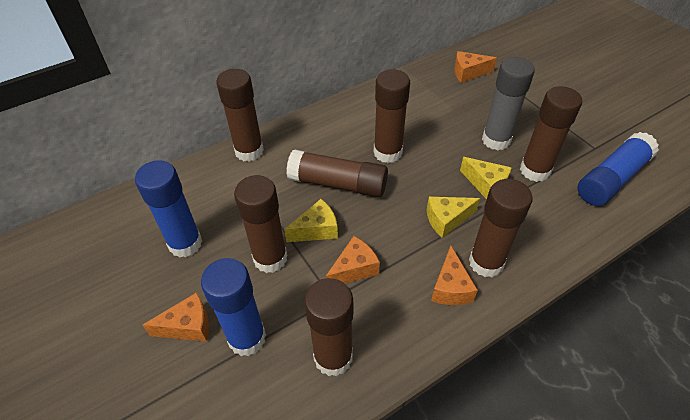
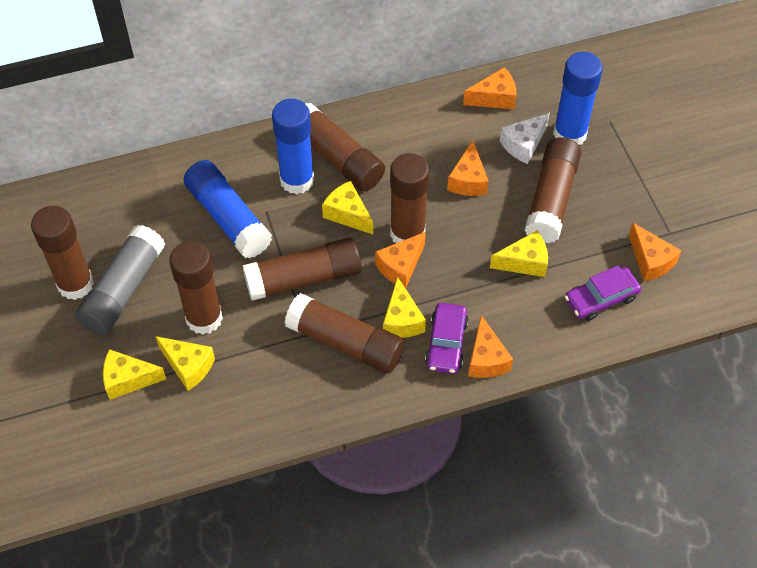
orange cheese: [143,292,209,342] [326,236,380,283] [431,246,478,305] [454,51,497,83] = 4 -> [375,232,426,288] [447,140,488,196] [463,67,516,110] [468,315,513,378] [629,223,682,281] = 5
purple car: none = 0 -> [425,303,469,374] [565,265,641,321] = 2
white cheese: none = 0 -> [500,113,550,164] = 1
yellow cheese: [284,199,338,242] [427,196,480,238] [460,157,512,199] = 3 -> [103,349,166,400] [155,336,215,391] [322,181,373,234] [383,277,426,338] [490,231,548,277] = 5

